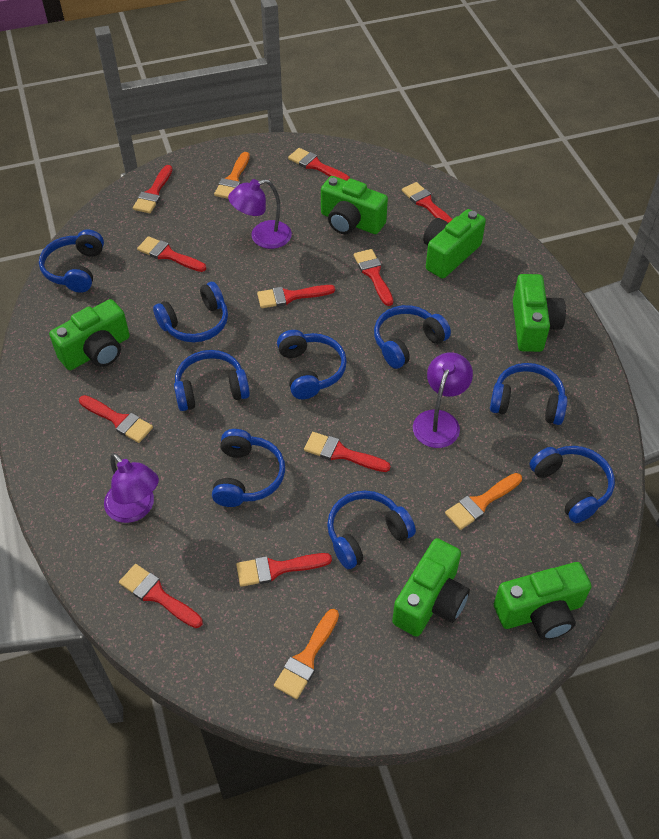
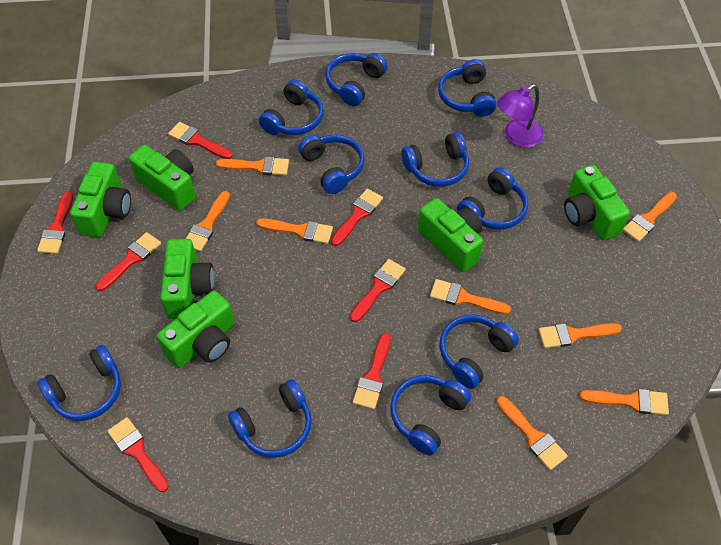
blue headphones: [39,229,104,293] [153,282,228,342] [174,350,250,411] [212,429,285,507] [277,330,347,399] [327,491,416,569] [374,305,451,369] [490,363,567,425] [529,446,615,523] = 9 -> [37,345,121,421] [228,379,311,458] [259,79,324,135] [298,134,365,194] [325,53,387,106] [390,375,471,456] [401,132,469,187] [438,59,497,117] [439,314,519,389] [457,167,528,230] = 10
orange brush: [214,152,250,199] [274,609,339,699] [445,473,522,530] = 3 -> [186,191,230,252] [216,157,289,176] [256,218,333,244] [430,279,511,315] [497,396,568,470] [539,323,622,348] [580,389,669,415] [623,192,677,242] = 8
purple lamp: [104,453,159,523] [228,179,292,249] [413,352,473,448] = 3 -> [497,84,544,148] = 1
red brush: [79,395,153,443] [119,564,203,628] [133,165,173,213] [137,236,206,272] [236,553,332,587] [257,285,335,308] [288,148,350,181] [304,432,391,472] [354,249,393,306] [402,182,453,223] = 10 -> [37,191,73,254] [96,232,161,291] [107,417,169,492] [168,122,233,159] [331,189,383,246] [350,259,406,322] [353,332,391,409] = 7

